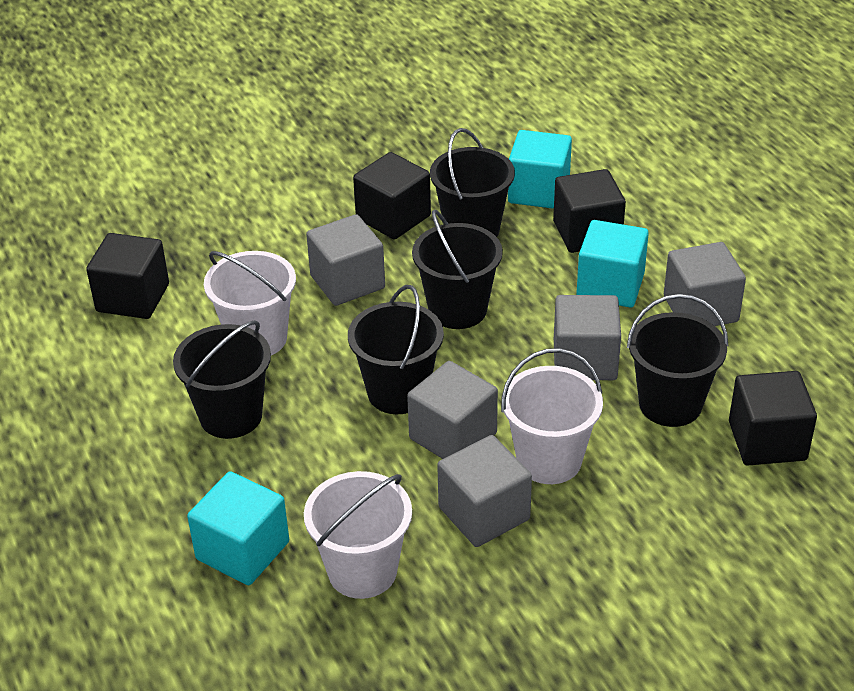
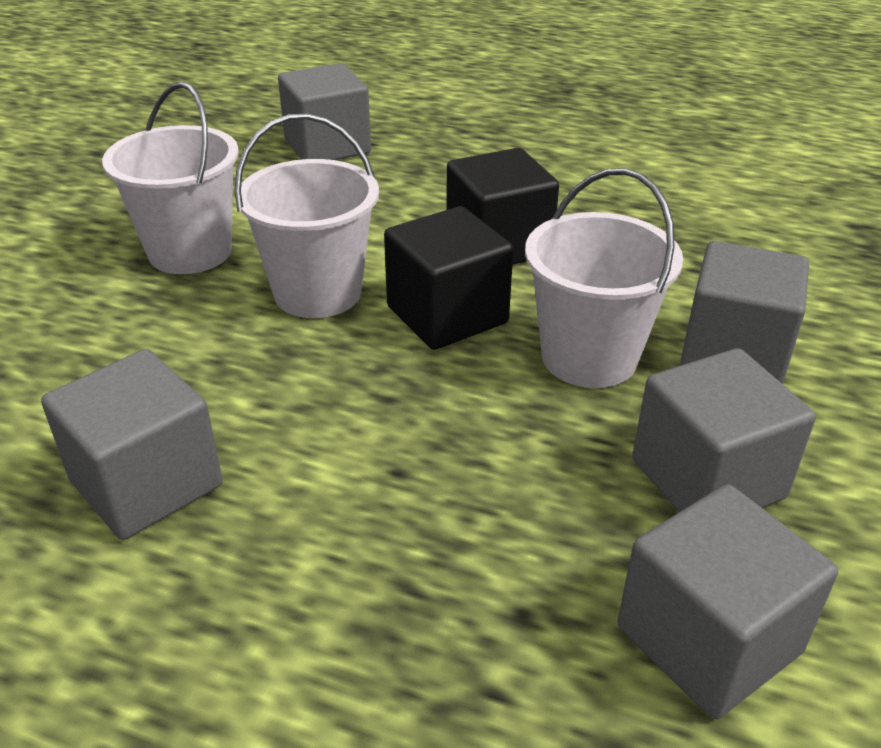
black bucket: [173,320,271,439] [348,285,444,414] [412,209,503,329] [430,128,515,237] [627,294,728,427] = 5 -> none = 0
black cube: [86,233,169,319] [353,152,431,240] [553,169,626,253] [729,371,817,466] = 4 -> [384,206,513,350] [446,148,559,265] = 2
turquoise cube: [187,471,289,585] [508,130,572,209] [576,220,649,308] = 3 -> none = 0

